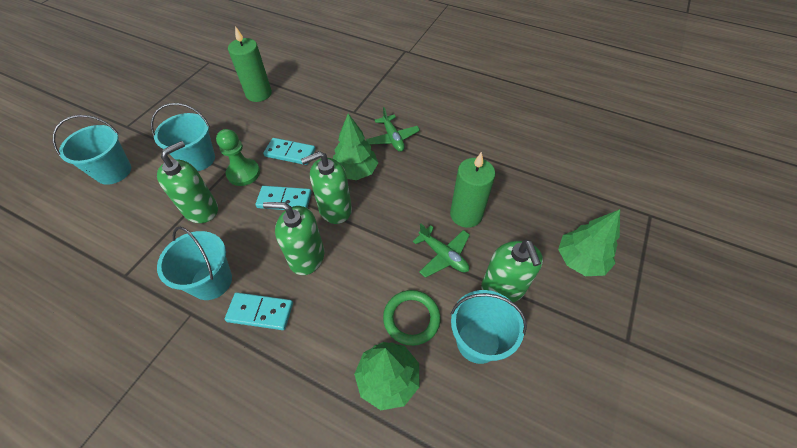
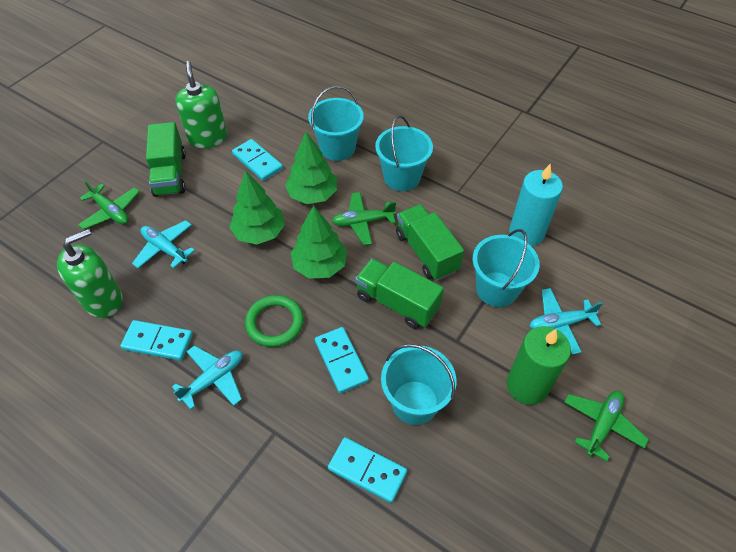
green candle: [228,26,272,102] [450,152,495,228] = 2 -> [507,326,571,405] = 1
green pawn: [216,129,260,186] = 1 -> none = 0
green plane: [366,107,420,152] [413,224,470,278] = 2 -> [78,180,140,230] [332,192,396,245] [564,391,649,462] = 3
green soap dispenser: [157,141,218,223] [263,202,324,275] [301,151,352,224] [481,240,543,302] = 4 -> [57,229,123,318] [175,61,227,149] = 2
green truck: none = 0 -> [146,122,186,197] [355,258,444,329] [396,204,464,281] = 3
turquoise candle: none = 0 -> [509,164,563,246] = 1
turquoise domino: [225,292,293,330] [255,186,311,210] [263,138,315,165] = 3 -> [121,320,193,361] [232,139,283,181] [315,327,369,394] [328,437,407,503] = 4
turquoise plane: none = 0 -> [132,220,195,269] [172,345,242,410] [530,288,603,355] = 3

